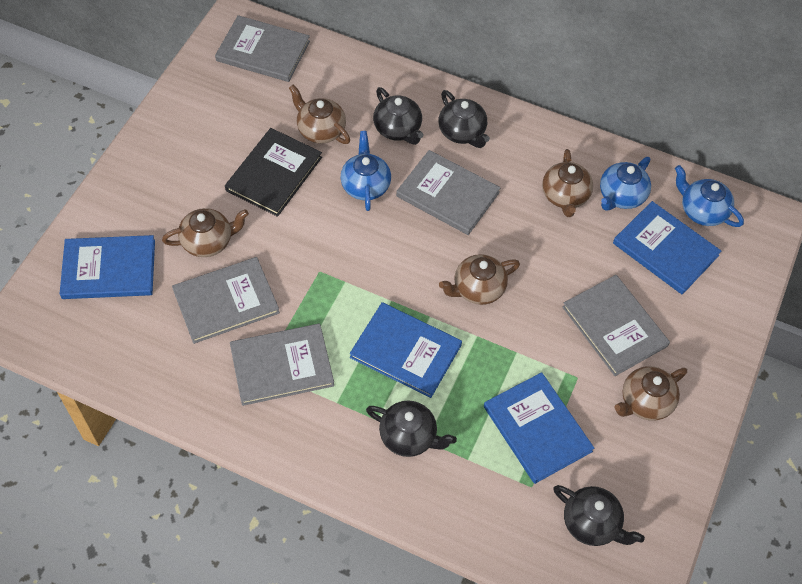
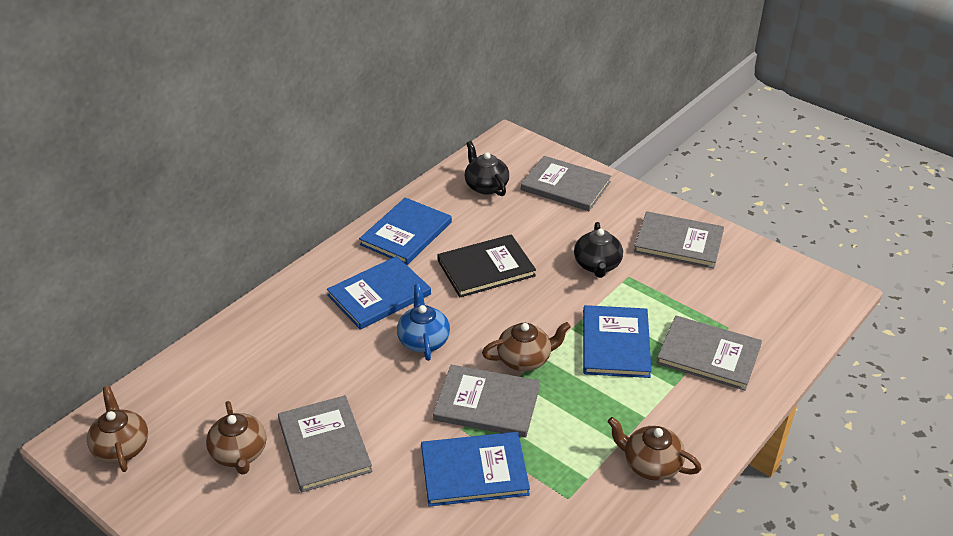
black teapot: [366,401,457,457] [373,87,423,145] [439,90,490,148] [553,485,645,546] = 4 -> [465,141,509,196] [574,222,623,278] = 2
blue teapot: [341,131,391,211] [600,157,651,211] [675,165,744,227] = 3 -> [397,284,450,361] = 1
brown teapot: [162,208,249,257] [289,84,350,144] [439,254,520,305] [542,149,593,217] [614,366,687,421] = 5 -> [87,386,148,472] [206,401,266,475] [482,322,571,371] [608,417,701,481] = 4

